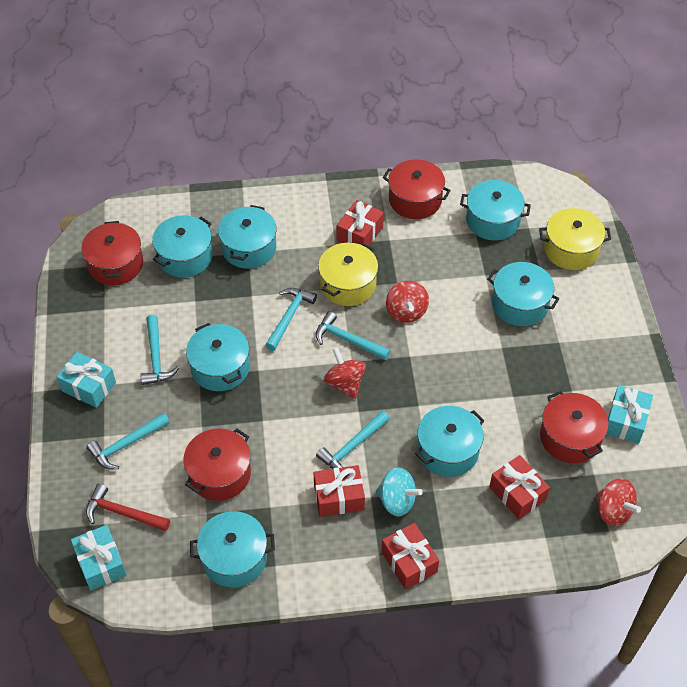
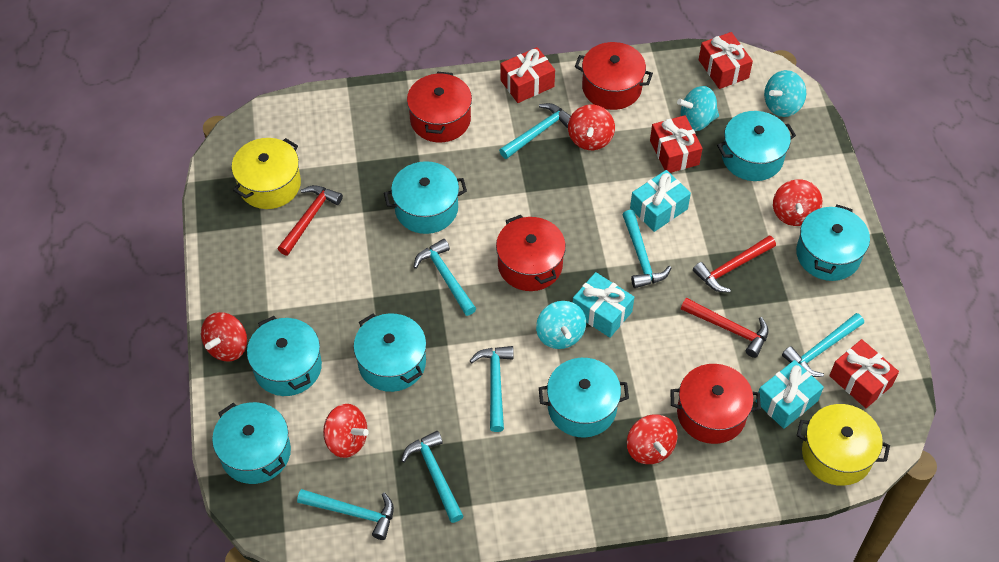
red hammer: [86,484,170,531] = 1 -> [278,185,343,255] [681,298,768,358] [693,235,776,292] = 3
red spinning top: [324,347,366,399] [386,281,429,323] [596,478,641,526] = 3 -> [201,312,247,362] [323,404,369,458] [568,105,615,150] [627,414,678,464] [773,179,822,226] = 5
turquoise hammer: [87,413,170,469] [140,315,179,385] [265,288,317,351] [316,311,391,360] [316,410,390,469] = 5 -> [297,489,394,540] [401,431,463,523] [414,239,476,316] [470,346,514,432] [499,103,571,159] [622,210,671,288] [782,313,864,377] = 7
turquoise spinning top: [376,467,422,517] = 1 -> [536,301,586,349] [677,86,719,131] [764,70,806,117] = 3

